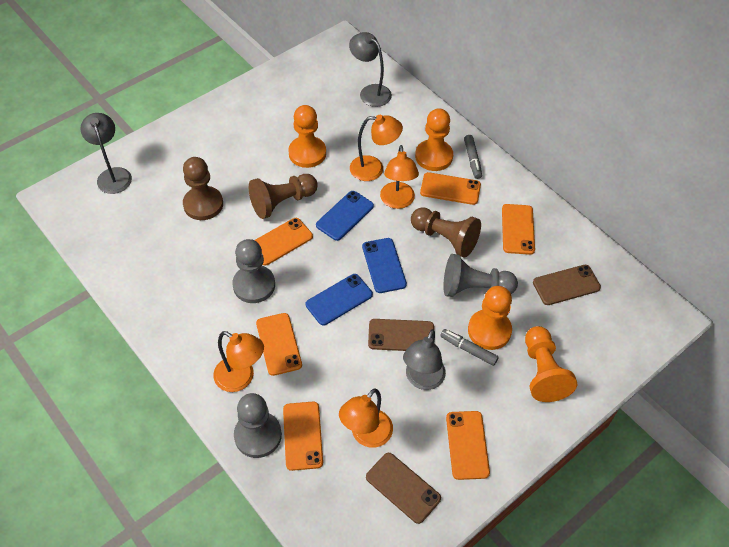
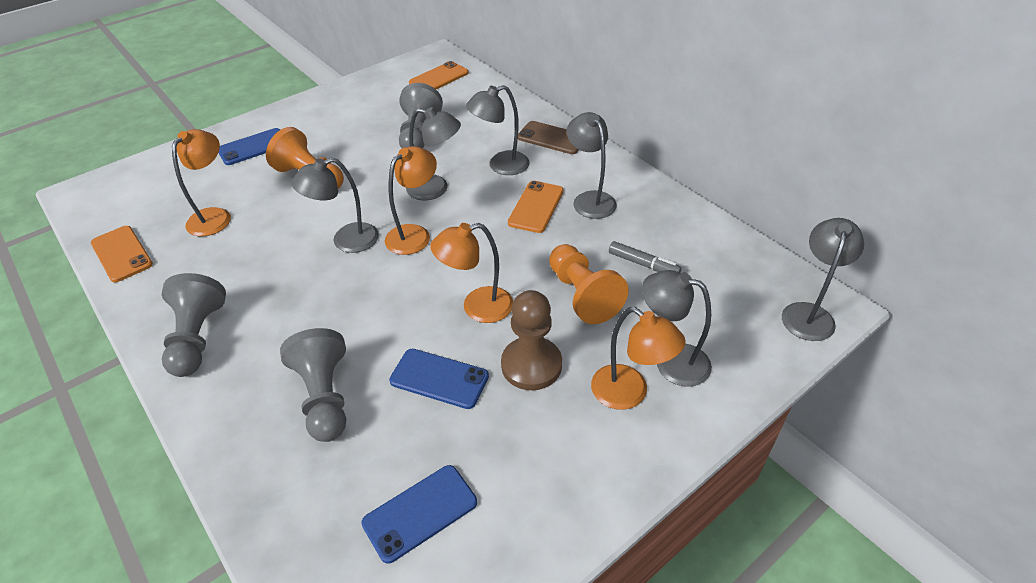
brown pawn: [183,157,223,220] [249,174,318,219] [411,207,481,258] = 3 -> [501,290,562,390] = 1
brown phone: [366,453,441,524] [368,319,434,351] [533,265,601,305] = 3 -> [518,121,579,154] = 1
grey lamp: [80,113,132,194] [349,32,392,107] [403,329,446,390] = 3 -> [291,158,379,253] [406,107,461,201] [466,85,529,175] [567,112,617,219] [642,270,712,386] [782,218,864,341] = 6
grey marker: [440,329,498,366] [464,135,482,179] = 2 -> [609,241,682,273] = 1
orange pawn: [288,105,326,168] [415,108,453,171] [468,286,512,350] [525,326,577,402] = 4 -> [266,127,344,189] [549,244,628,324] = 2
orange phone: [255,218,313,266] [256,313,302,376] [283,402,323,471] [420,172,481,205] [446,411,490,480] [502,204,535,255] = 6 -> [91,226,153,282] [409,61,468,89] [508,181,563,233] = 3

